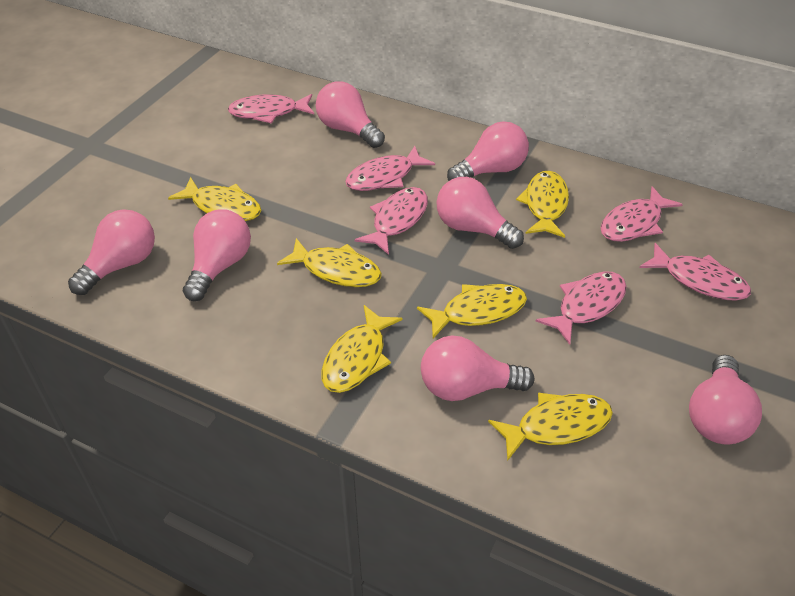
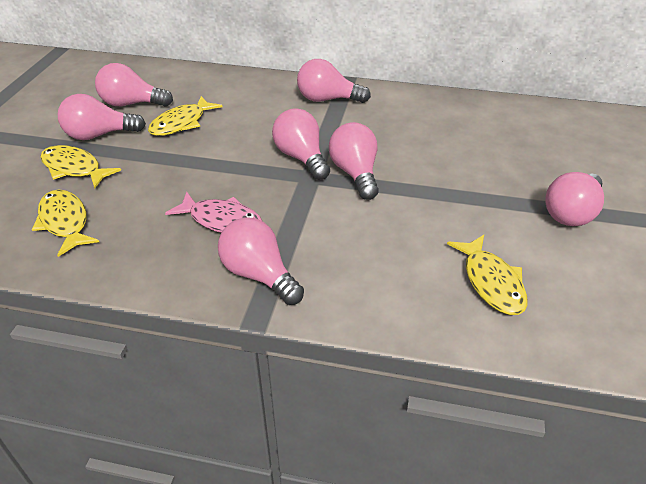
pink fish: [228,94,314,124] [345,146,435,191] [355,187,428,255] [536,271,627,345] [600,186,683,242] [639,243,751,301] = 6 -> [165,191,262,233] = 1
yellow fish: [168,177,261,221] [277,238,382,287] [321,305,402,393] [417,284,527,338] [488,392,613,461] [516,171,569,238] = 6 -> [32,190,99,257] [40,145,121,189] [148,96,223,136] [447,235,528,315] = 4

